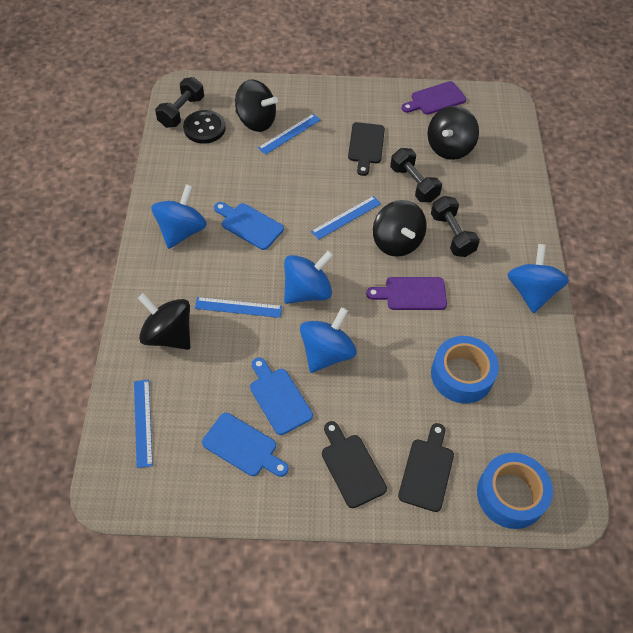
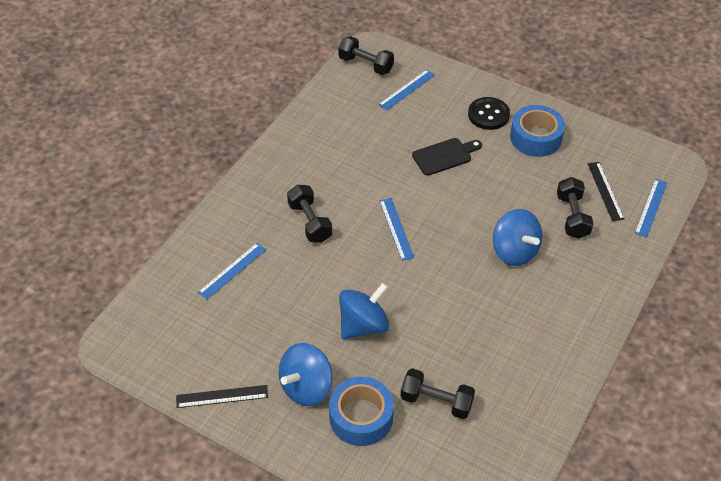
black cutting board: [322,421,387,508] [348,122,385,176] [398,423,454,512] = 3 -> [412,138,482,176] = 1
black dumbbell: [155,77,204,128] [390,148,442,202] [431,196,480,257] = 3 -> [287,185,332,243] [338,36,394,75] [400,368,475,419] [557,177,594,239] = 4
black ruler: none = 0 -> [176,385,268,408] [588,162,624,221] = 2
black spinning top: [138,293,190,350] [235,79,278,132] [373,200,427,257] [428,106,479,160] = 4 -> none = 0
blue cutting board: [202,413,288,477] [214,202,284,250] [250,357,313,435] = 3 -> none = 0
blue spinning top: [151,184,207,249] [284,250,333,304] [300,307,357,373] [507,244,569,313] = 4 -> [279,343,332,406] [339,283,389,339] [493,209,542,266] = 3
purple cutting board: [366,277,447,310] [401,81,466,115] = 2 -> none = 0

